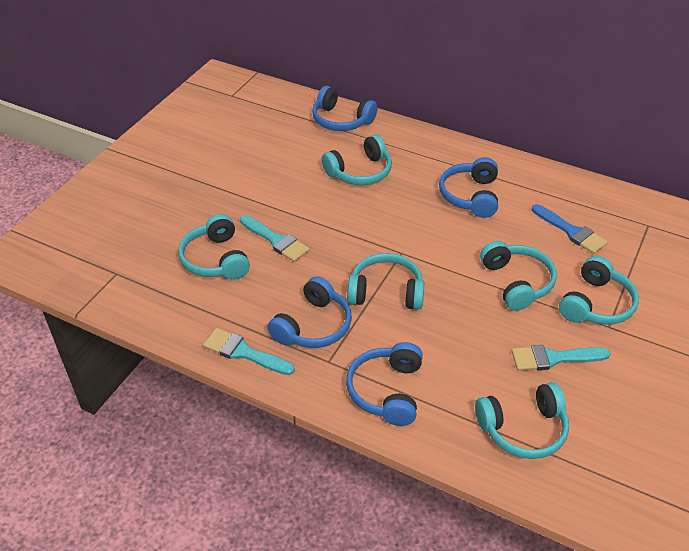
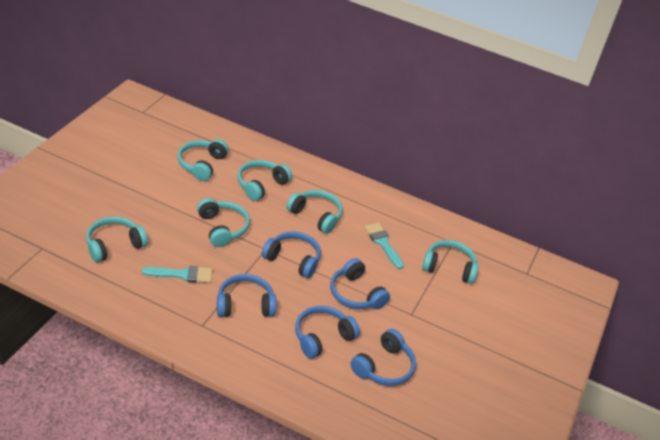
blue brush: [532,204,608,254] = 1 -> none = 0
blue headphones: [268,276,352,348] [312,86,378,131] [346,342,423,426] [439,157,498,218] = 4 -> [217,274,277,317] [262,232,321,278] [295,306,360,359] [330,258,390,309] [351,329,416,386] = 5
turquoise brush: [203,328,295,375] [240,215,310,262] [512,345,611,371] = 3 -> [142,266,212,283] [364,223,404,269] = 2

